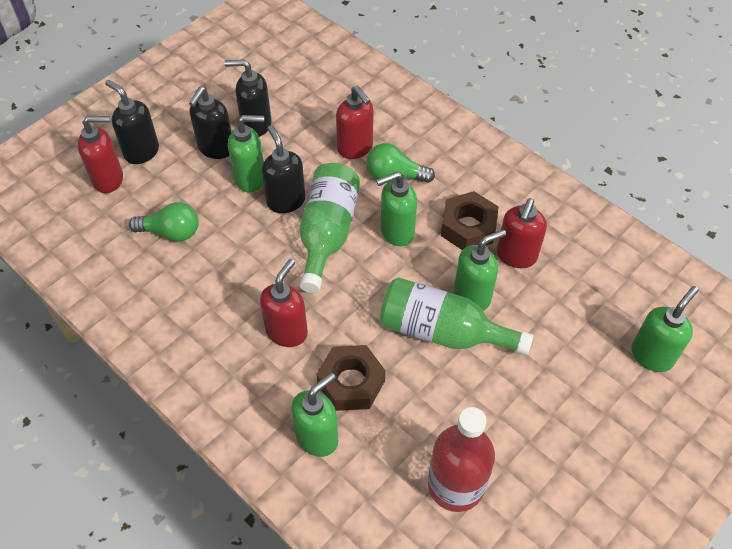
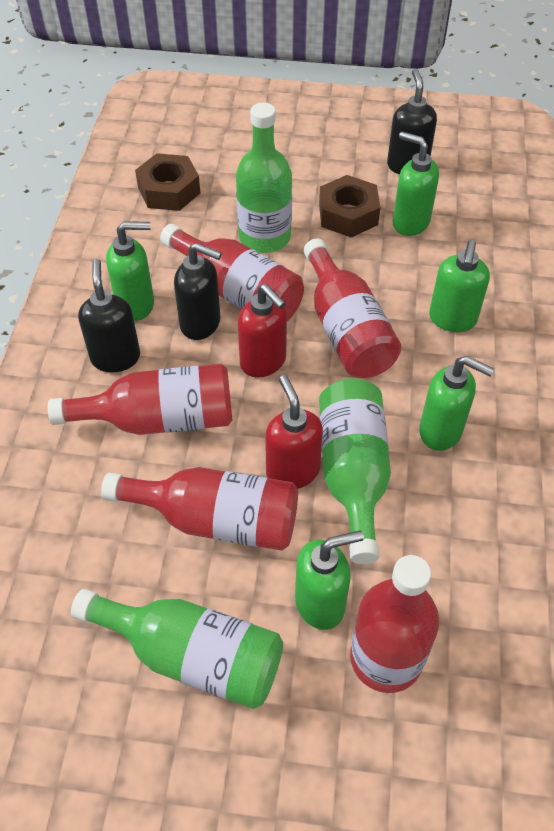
black soap dispenser: [105,80,159,164] [189,87,232,159] [224,60,272,137] [262,125,305,213] = 4 -> [78,259,140,372] [174,243,222,340] [387,69,437,174] = 3
green bottle: [299,163,360,293] [380,277,533,355] = 2 -> [71,589,283,709] [236,103,292,253] [319,379,391,564] = 3
green light bulb: [129,202,199,242] [367,143,435,183] = 2 -> none = 0
red bottle: [428,407,495,512] = 1 -> [48,364,232,435] [101,467,298,551] [160,224,304,321] [304,238,401,378] [350,555,439,693] = 5
red soap dispenser: [77,116,123,193] [260,259,308,347] [336,86,374,159] [497,198,547,268] = 4 -> [238,284,287,377] [265,375,323,489] = 2

